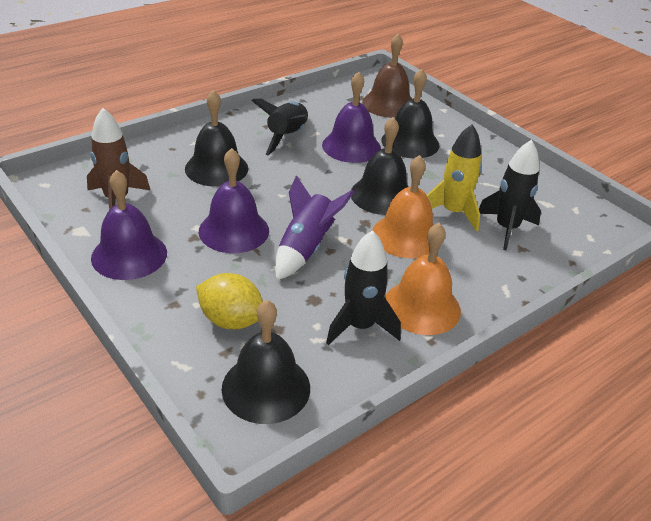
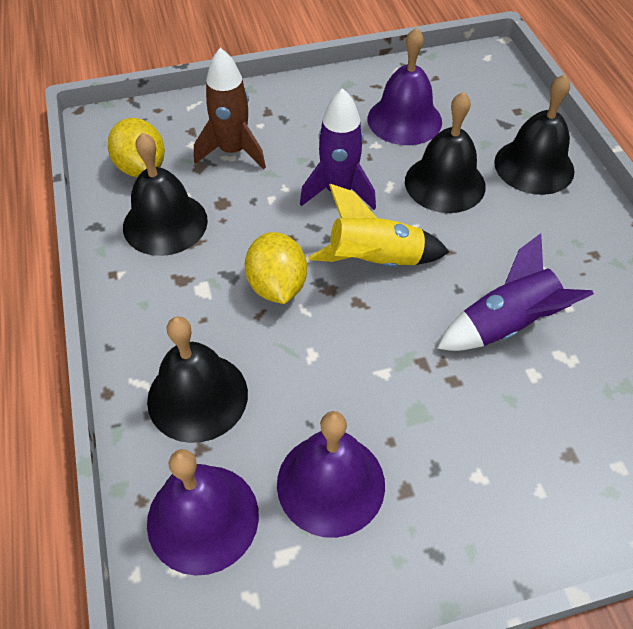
black rocket: [252,99,308,155] [326,230,401,345] [479,140,541,250] = 3 -> none = 0
brown bell: [362,34,412,118] = 1 -> none = 0
orange bell: [373,155,433,259] [385,223,461,335] = 2 -> none = 0
purple rocket: [274,175,354,281] = 1 -> [300,88,376,210] [437,233,594,351] = 2
yellow lemon: [196,273,263,329] = 1 -> [108,118,165,177] [245,232,307,304] = 2

